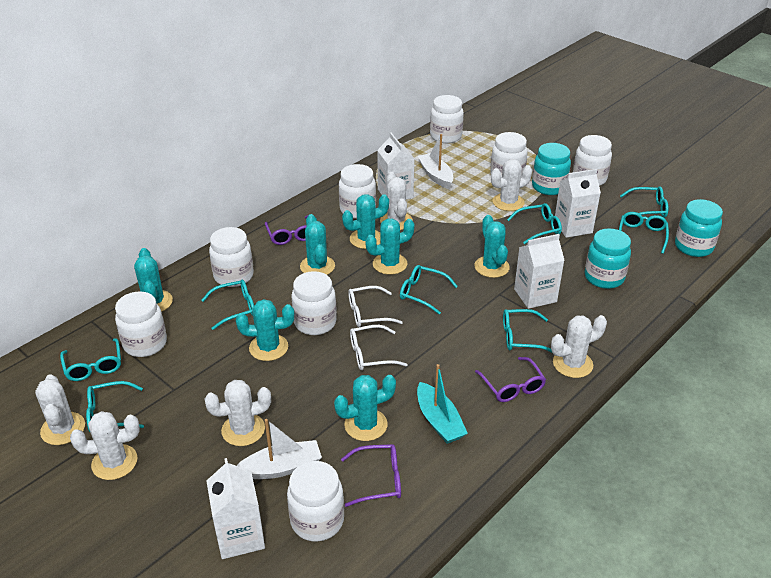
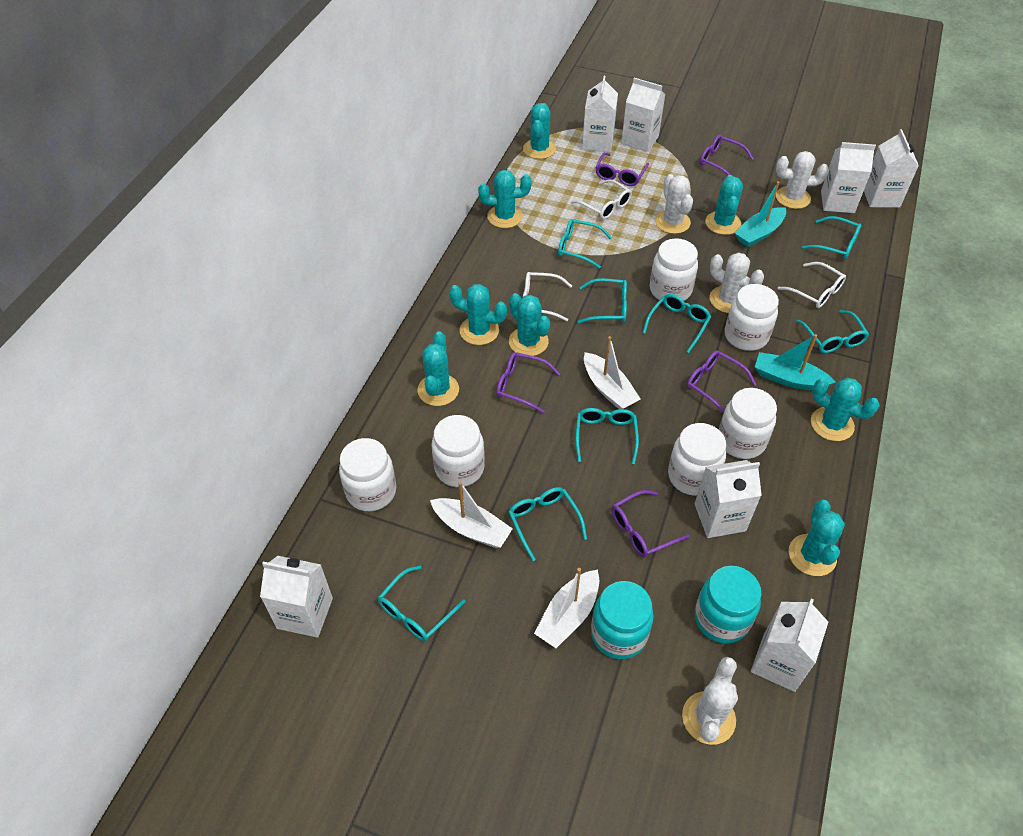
purple glasses: [265,215,308,245] [341,444,401,507] [475,357,546,402] = 3 -> [496,352,560,413] [596,152,649,186] [612,490,690,557] [687,351,757,413] [700,135,754,175] = 5
turquoise boat: [417,364,468,444] = 1 -> [735,181,786,247] [755,334,836,390] = 2
turquoise cactus: [134,248,173,312] [236,299,294,361] [300,214,335,275] [334,375,396,441] [342,194,389,249] [365,219,415,275] [474,215,510,278] = 7 -> [417,331,459,406] [449,284,507,345] [478,170,532,228] [509,293,550,356] [523,103,556,159] [705,175,743,235] [789,500,845,576] [811,378,880,441] = 8
turquoise jar: [532,143,571,195] [585,228,631,289] [675,199,723,257] = 3 -> [591,581,654,659] [695,566,762,644] = 2
white boat: [237,419,322,479] [418,134,454,189] = 2 -> [430,482,513,548] [534,568,599,648] [584,336,641,409] = 3
white cactus: [35,374,85,445] [70,411,140,480] [205,380,271,446] [380,172,413,230] [491,159,532,211] [551,315,607,378] = 6 -> [655,174,693,234] [682,657,738,745] [710,253,764,313] [776,151,829,209] = 4
white carton: [207,458,265,559] [377,133,415,200] [514,234,564,309] [555,169,601,238] = 4 -> [260,556,333,638] [582,76,618,152] [621,78,665,152] [695,460,762,538] [751,599,828,692] [821,142,876,213] [864,129,919,207] = 7
white glasses: [348,286,403,327] [350,325,408,370] = 2 -> [523,272,572,321] [570,179,632,220] [778,262,846,308] = 3
white jar: [115,291,167,357] [209,227,254,287] [287,461,344,542] [291,271,337,335] [339,164,376,219] [430,95,464,143] [490,132,528,178] [573,135,612,186] = 8 -> [339,438,396,511] [432,415,485,487] [650,238,698,302] [668,423,726,496] [719,388,777,459] [725,284,779,351] = 6

